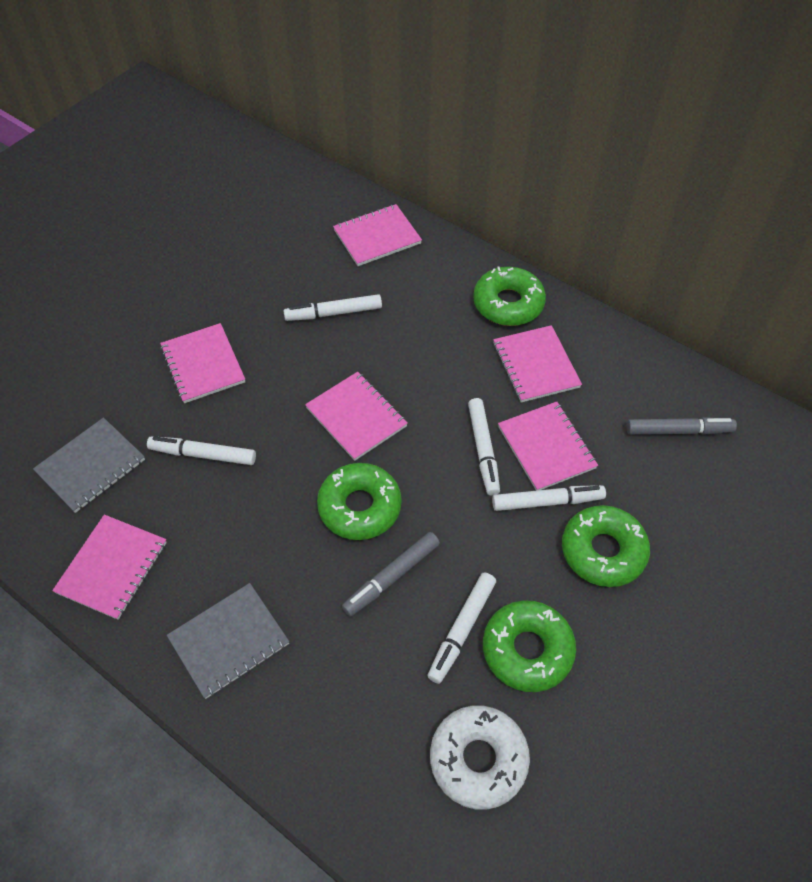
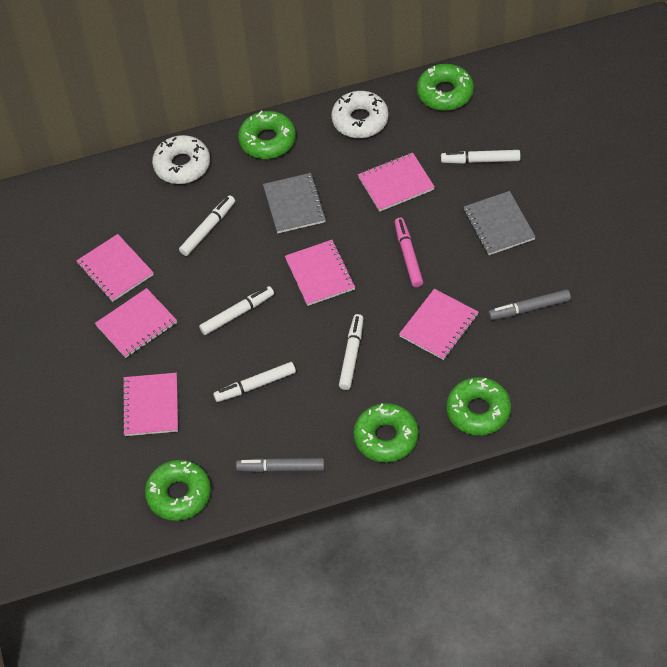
green donut: [317,463,402,540] [473,267,546,326] [483,601,576,692] [562,505,650,587] = 4 -> [145,460,211,521] [238,111,296,159] [353,403,418,462] [417,64,474,111] [446,377,511,435] = 5
pink marker: none = 0 -> [395,218,423,287] = 1
white donut: [430,705,530,810] = 1 -> [152,135,210,184] [331,91,389,138] = 2

